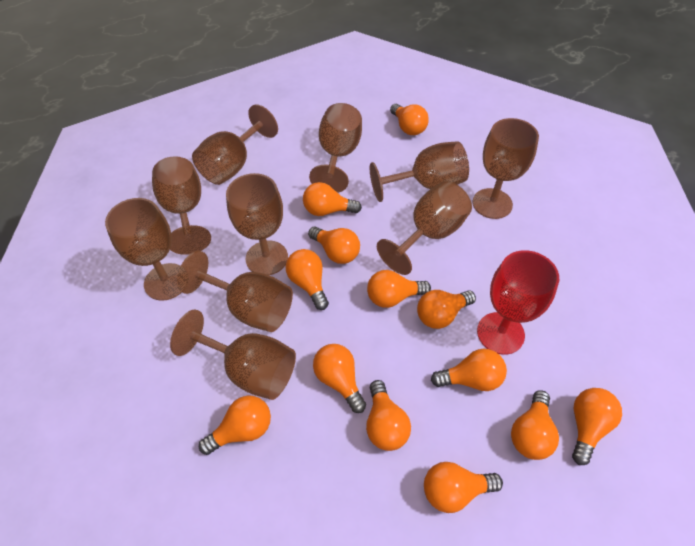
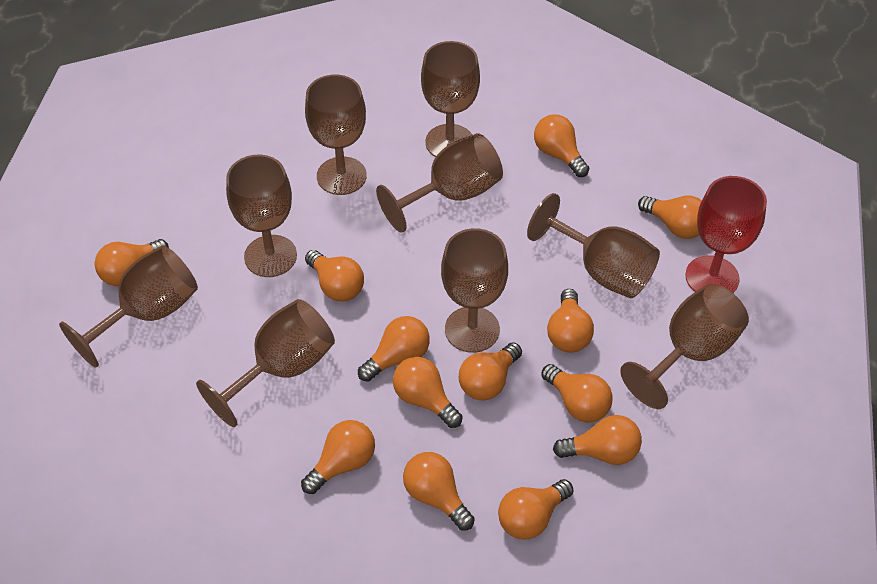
brown goblet: [105,198,182,301] [152,156,211,255] [170,310,296,400] [177,251,293,332] [192,104,278,185] [226,173,288,275] [309,103,362,193] [370,141,469,202] [377,181,472,275] [473,118,539,219] = 10 -> [59,245,198,368] [196,299,335,427] [226,155,297,277] [305,75,367,195] [376,133,503,233] [421,41,480,157] [441,228,508,353] [527,193,660,298] [620,284,749,409] = 9

